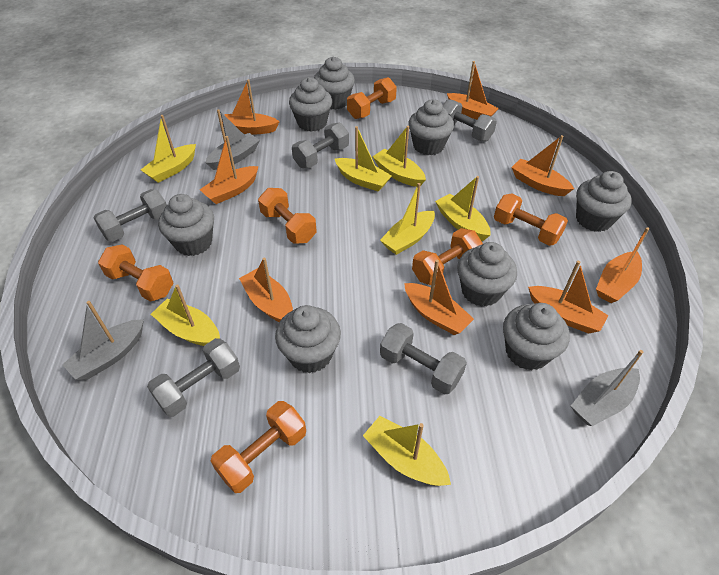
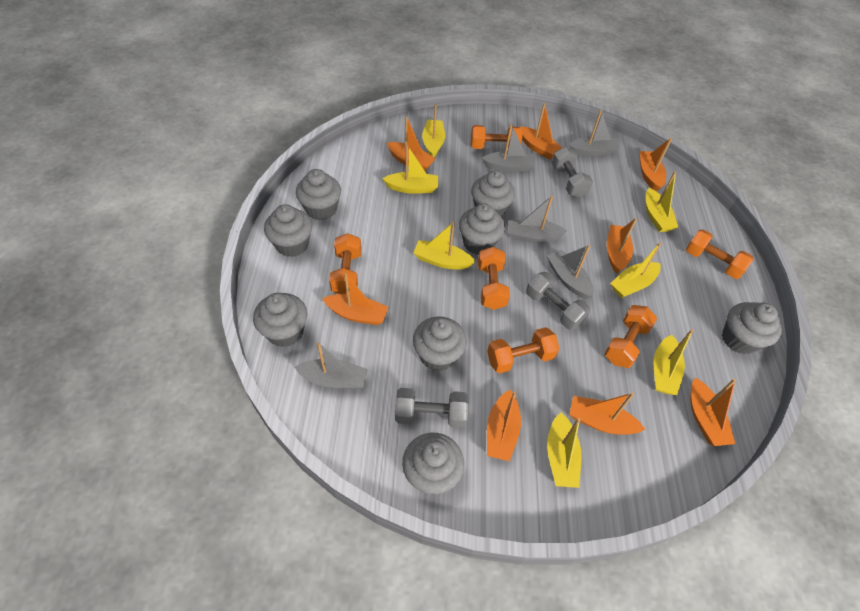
grey boat: [62,301,144,380] [205,109,260,170] [571,350,643,426] = 3 -> [294,342,368,389] [482,124,536,172] [508,196,567,243] [547,245,594,299] [568,110,620,157] = 5
grey dumbbell: [93,189,167,242] [147,338,240,417] [292,123,349,168] [380,323,467,395] [443,99,497,142] = 5 -> [395,388,469,428] [526,272,590,330] [552,147,593,198] = 3

